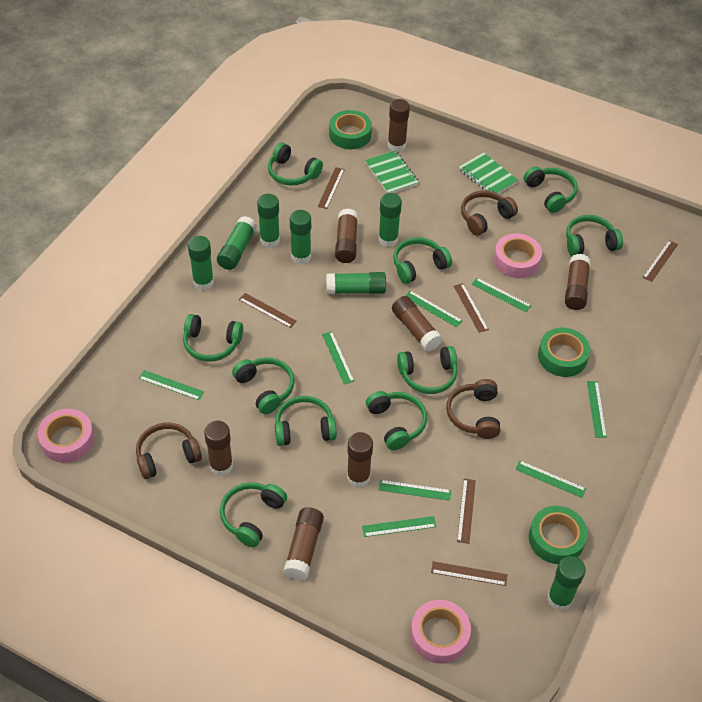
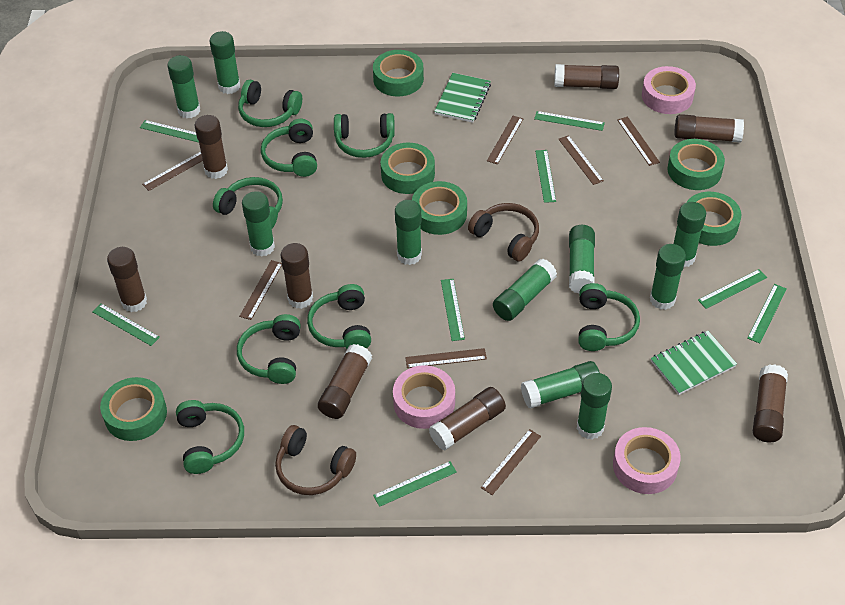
brown glue stick: [204,421,233,476] [283,507,324,580] [335,208,358,263] [347,432,373,488] [388,99,410,152] [392,296,442,352] [565,254,591,310] = 7 -> [107,247,147,312] [195,115,228,179] [280,243,313,309] [318,344,372,419] [429,387,506,450] [554,64,619,89] [675,114,744,142] [753,364,788,442] = 8
brown headphones: [136,423,202,479] [446,379,500,439] [461,190,518,236] = 3 -> [275,425,356,495] [468,203,539,262] = 2
brown ruler: [239,293,297,328] [318,167,345,209] [431,561,507,586] [454,283,489,333] [457,479,476,544] [643,240,678,282] = 6 -> [142,152,203,191] [239,260,282,320] [405,348,487,368] [481,429,541,495] [487,116,523,164] [558,135,604,185] [617,117,660,166] = 7
green glue stick: [188,236,214,290] [217,216,257,270] [257,194,280,248] [290,210,311,264] [326,272,386,294] [378,193,402,247] [547,556,586,611] = 7 -> [167,55,200,118] [210,31,240,94] [242,191,275,257] [395,200,422,265] [493,259,557,321] [521,361,600,409] [569,225,595,294] [577,373,612,440] [650,244,686,310] [674,202,706,267] = 10
green headphones: [183,314,243,362] [220,482,287,547] [232,357,295,414] [268,143,323,185] [275,396,337,446] [366,391,427,450] [393,237,452,284] [397,346,457,394] [524,166,578,213] [566,215,623,256] = 10 -> [176,400,244,474] [213,177,283,228] [237,314,301,384] [238,80,302,127] [261,119,317,177] [307,284,371,349] [334,113,395,158] [578,283,640,351] = 8
green tape: [329,110,372,149] [529,506,588,564] [538,328,590,377] = 3 -> [100,377,167,441] [373,50,424,97] [381,143,435,194] [412,181,467,235] [667,139,725,190] [686,192,741,246] = 6

